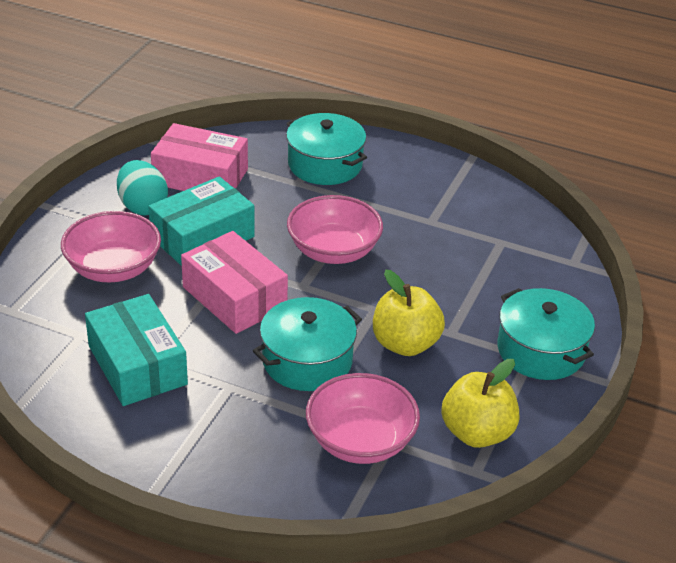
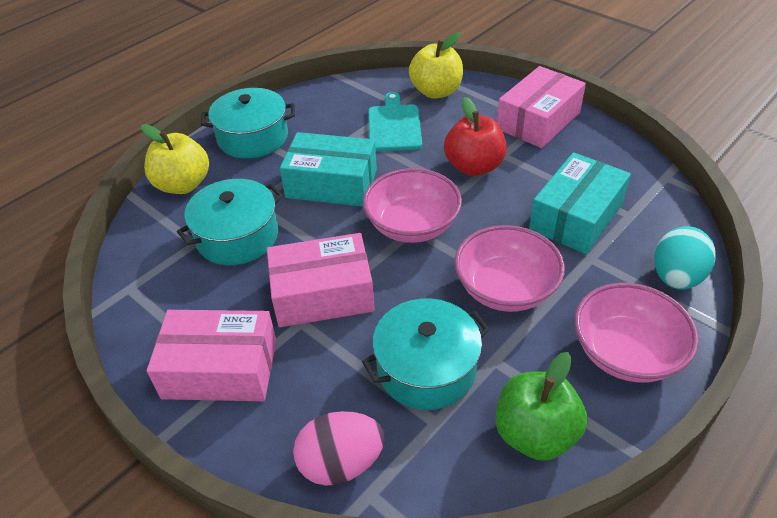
green apple: none = 0 -> [495,352,587,461] = 1
pink box: [151,123,248,191] [181,231,288,334] = 2 -> [147,310,277,401] [267,233,375,327] [497,66,586,148] = 3
pink egg: none = 0 -> [293,411,385,486] = 1
red apple: none = 0 -> [444,97,507,176] = 1
turquoise cutting board: none = 0 -> [368,92,422,152] = 1

